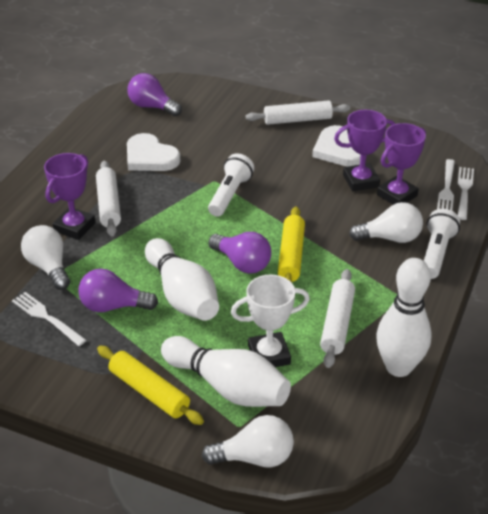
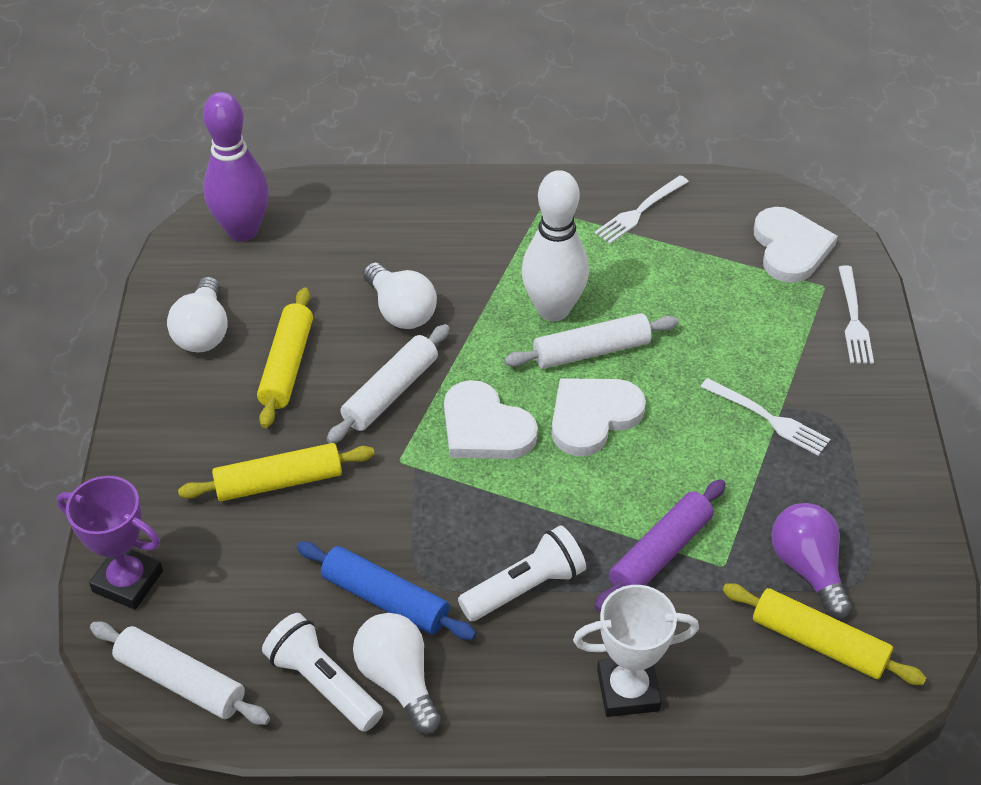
blue rolling pin: none = 0 -> [297,542,476,640] = 1
purple bowling pin: none = 0 -> [203,92,269,241] = 1
purple light bulb: [78,269,158,312] [127,73,182,116] [208,232,271,273] = 3 -> [771,503,852,620] = 1
purple rolling pin: none = 0 -> [594,479,726,612] = 1
purple trophy: [44,153,96,240] [334,110,395,191] [377,123,426,205] = 3 -> [57,476,163,610] = 1
white bowling pin: [145,238,219,321] [161,336,291,407] [376,258,432,377] = 3 -> [521,170,589,321] = 1
white heart: [127,133,180,171] [312,125,361,167] = 2 -> [444,380,538,459] [552,378,646,456] [754,207,838,283] = 3
yellow rolling pin: [97,346,204,425] [278,207,305,284] = 2 -> [178,443,375,501] [257,288,313,428] [723,583,926,685] = 3

